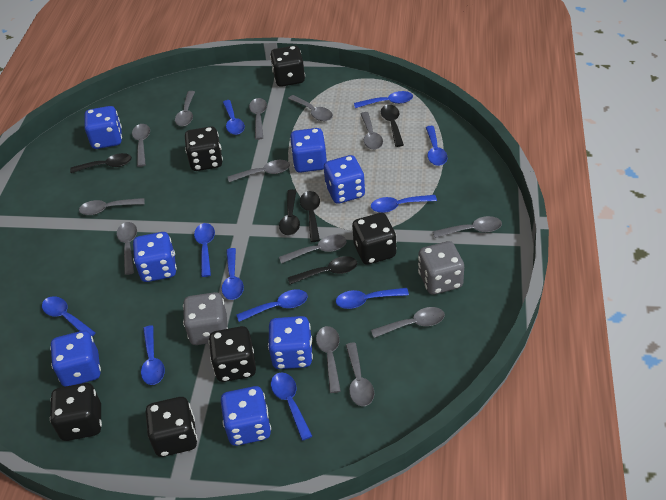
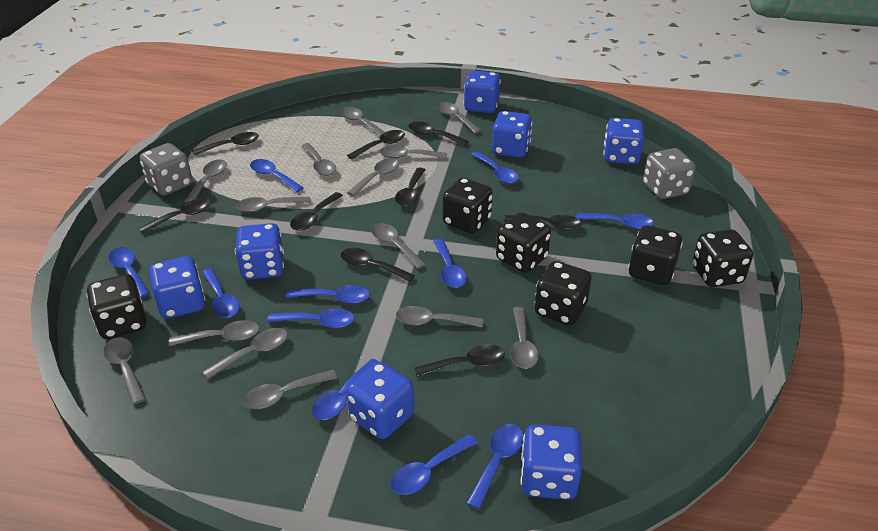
black spoon: [70,153,132,173] [279,189,300,236] [288,256,357,284] [300,191,320,242] [381,104,404,147] = 5 -> [138,198,211,234] [192,132,259,156] [290,192,343,231] [341,248,415,282] [347,130,405,160] [395,168,425,206] [409,122,469,146] [414,344,505,377] [505,215,581,230] = 9
grey spoon: [79,198,145,215] [117,222,137,275] [132,124,150,167] [175,91,195,127] [228,160,290,182] [249,98,267,140] [279,235,347,264] [288,95,333,121] [316,326,341,393] [346,343,374,406] [361,112,383,150] [371,307,445,338] [433,216,502,238] = 13 -> [103,337,146,405] [168,320,260,346] [185,160,227,202] [202,328,288,379] [236,197,311,212] [243,370,337,409] [301,143,336,176] [340,107,385,137] [347,158,399,196] [371,223,426,269] [379,146,447,159] [396,306,483,327] [437,102,482,134] [510,307,539,369] = 14

